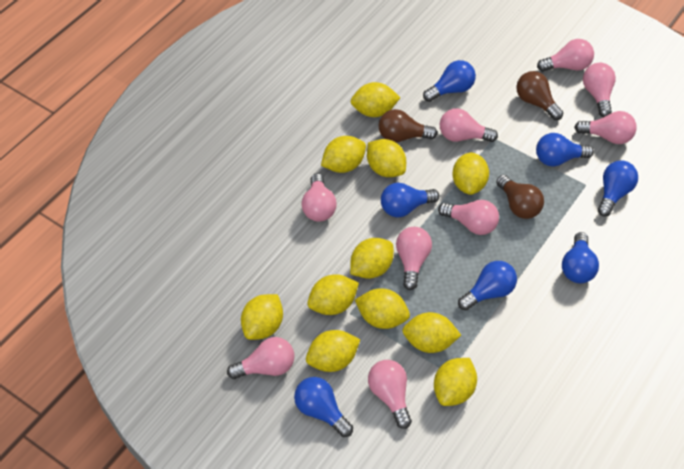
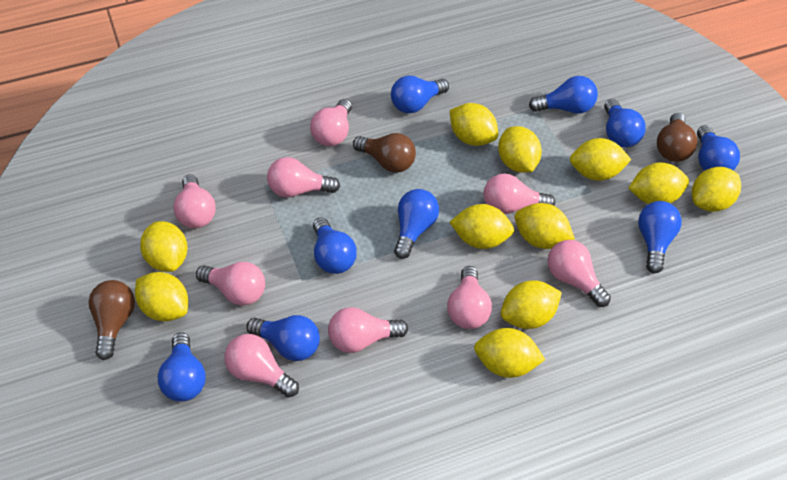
blue light bulb: [294,377,353,437] [381,183,440,218] [423,60,476,102] [458,261,517,310] [536,133,594,167] [562,232,599,284] [598,161,638,217] = 7 -> [158,332,206,402] [246,315,320,361] [313,217,357,274] [391,76,449,113] [394,189,439,259] [529,76,598,113] [604,99,646,147] [638,201,682,273] [697,125,740,171] = 9

